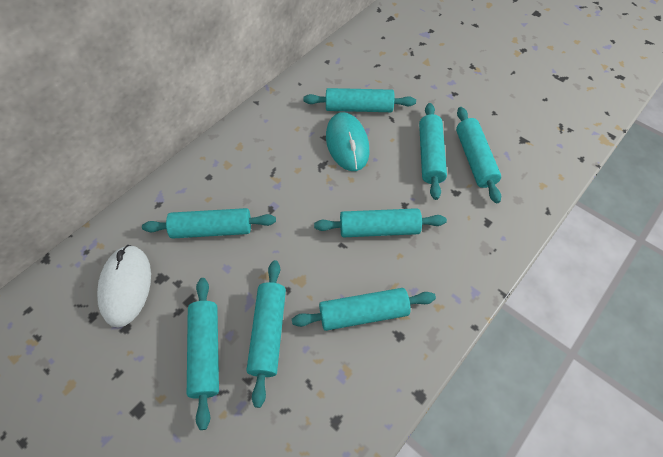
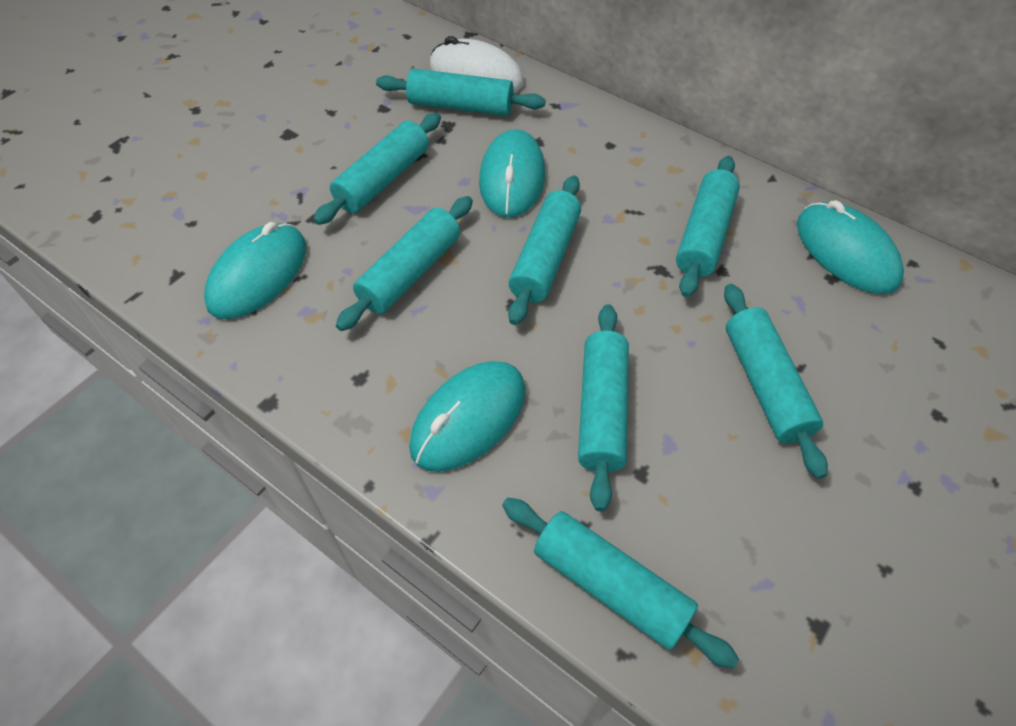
turquoise mouse: [326,112,370,171] = 1 -> [204,222,306,319] [409,361,526,472] [479,129,545,218] [797,200,904,294] = 4

